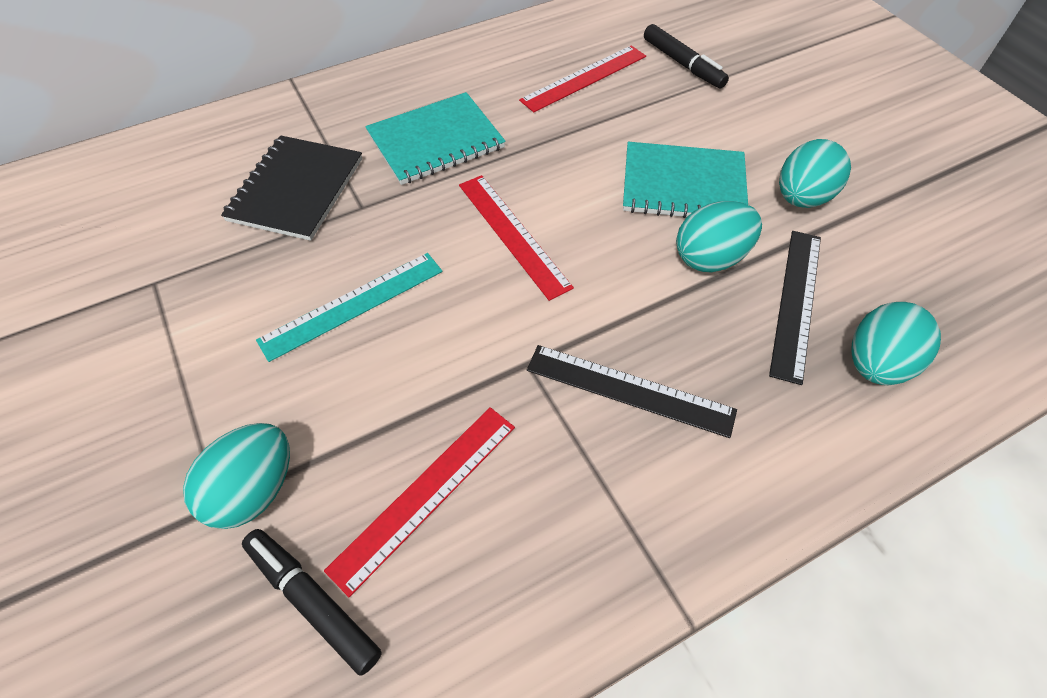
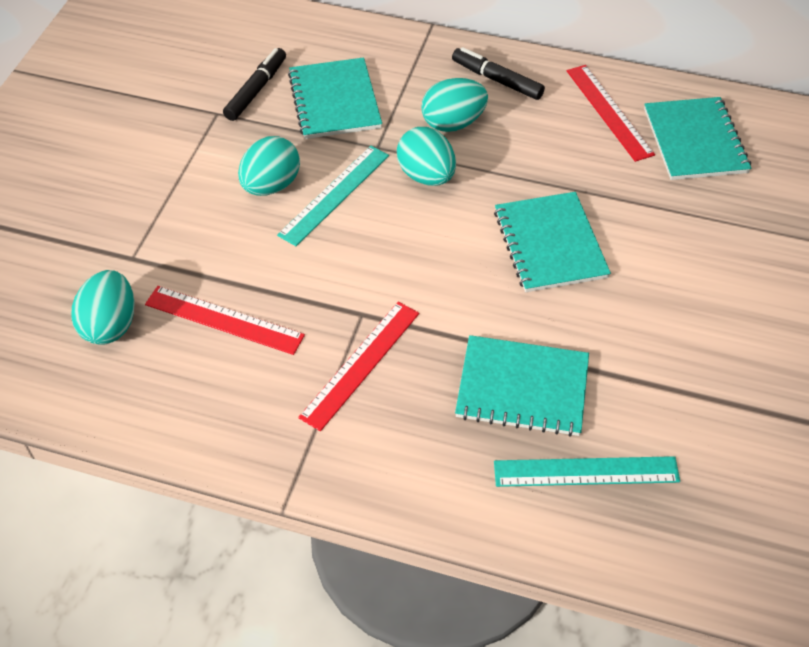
black notebook: [221,135,362,241] = 1 -> none = 0
black ruler: [527,345,737,438] [769,231,821,385] = 2 -> none = 0
turquoise notebook: [365,92,506,185] [623,142,748,218] = 2 -> [288,57,382,139] [455,335,589,437] [494,192,611,292] [644,97,752,180] = 4
turquoise ruler: [256,253,443,362] = 1 -> [277,146,389,246] [494,456,680,487] = 2

